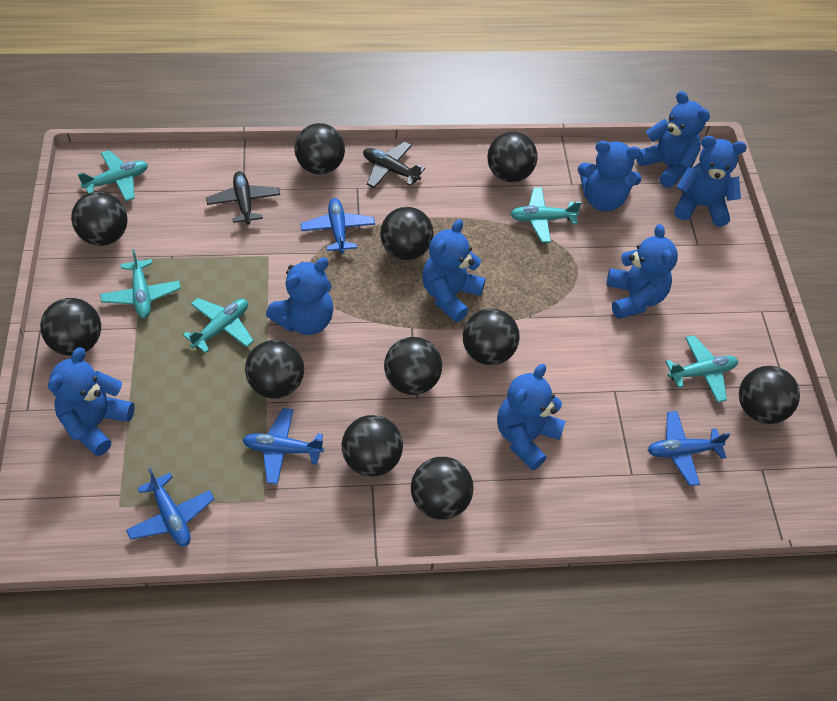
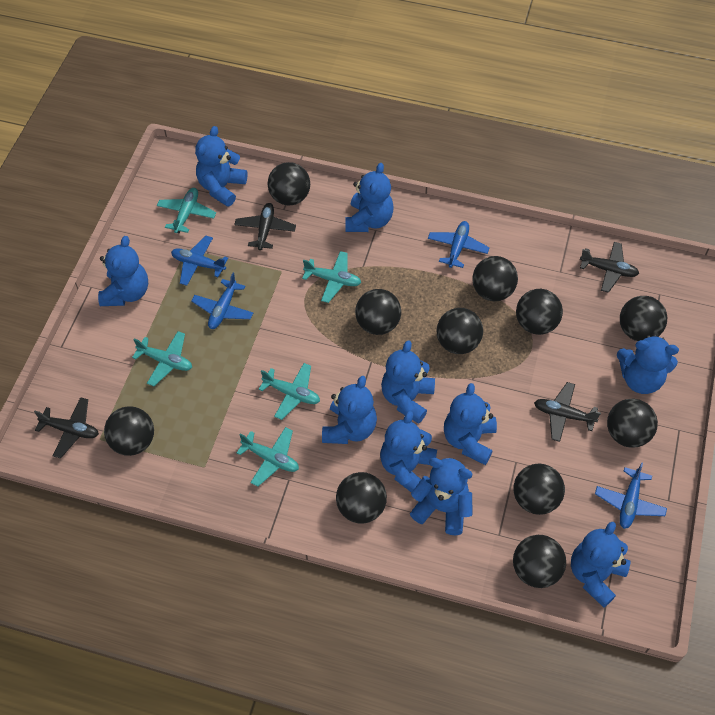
black plane: [206,171,280,225] [363,142,425,188] = 2 -> [34,397,99,459] [234,203,296,250] [534,382,601,442] [580,242,639,293] = 4
blue teddy bear: [48,347,135,456] [266,258,334,335] [422,219,486,322] [497,364,565,471] [578,141,642,212] [606,224,678,319] [637,91,710,188] [675,136,747,227] = 8 -> [98,236,148,306] [195,126,247,207] [322,376,377,444] [345,163,394,232] [380,411,437,493] [381,340,435,424] [410,458,472,535] [444,383,497,465] [571,522,631,608] [617,334,679,394] = 10

